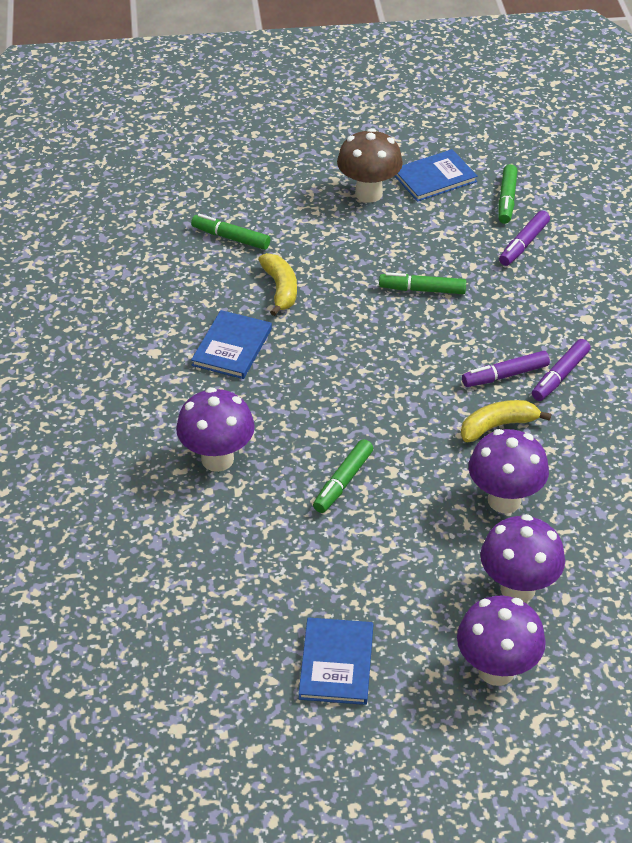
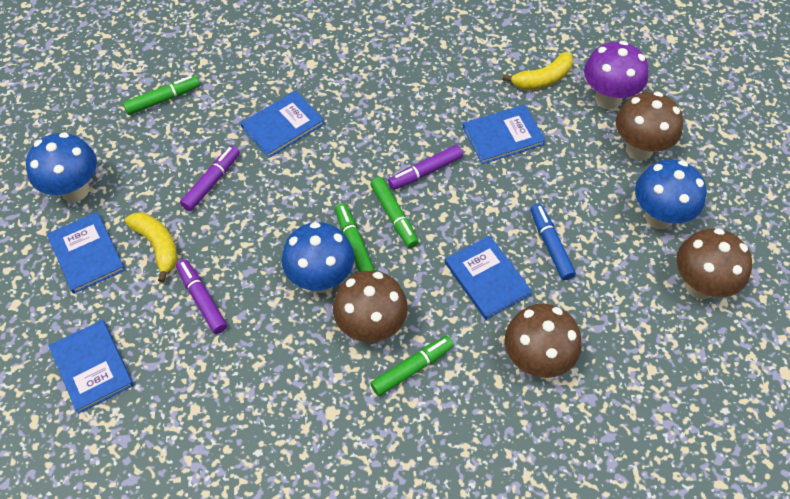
blue book: [191,310,272,379] [298,617,373,705] [395,149,478,202] = 3 -> [47,212,125,294] [49,320,134,413] [240,91,324,158] [445,235,532,320] [463,104,546,164] = 5
blue marker: none = 0 -> [530,204,576,280] = 1
blue mushroom: none = 0 -> [26,132,97,202] [282,222,354,293] [635,160,706,229] = 3
brown mushroom: [337,128,403,203] = 1 -> [333,271,408,342] [505,304,582,378] [616,92,683,161] [676,228,752,299] = 4
purple mushroom: [176,387,255,472] [457,596,546,686] [469,429,549,513] [480,514,565,602] = 4 -> [584,41,649,109] = 1

